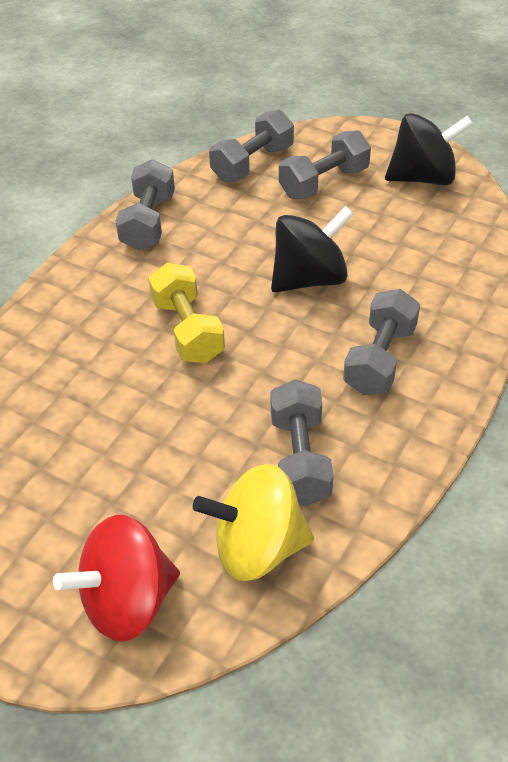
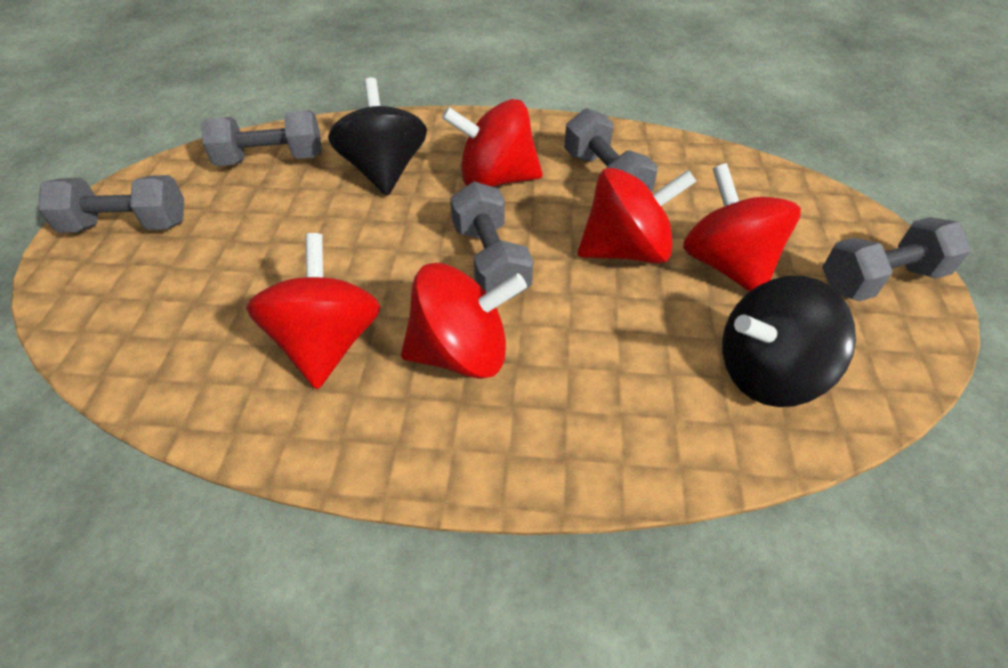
red spinning top: [53,515,180,642] = 1 -> [246,233,381,389] [401,263,527,379] [442,99,543,187] [578,168,697,264] [683,163,801,292] = 5
yellow dumbbell: [148,263,225,363] = 1 -> none = 0
yellow spinning top: [193,464,314,581] = 1 -> none = 0

